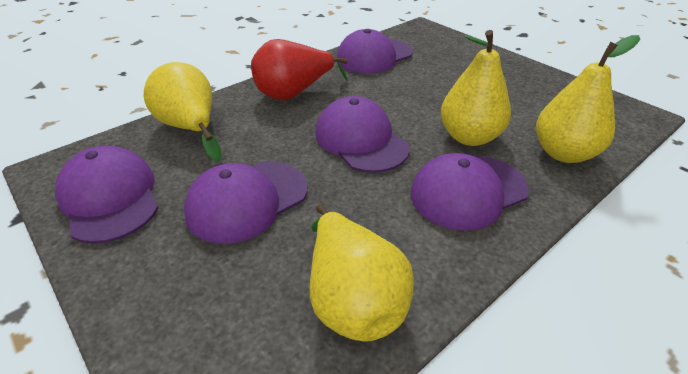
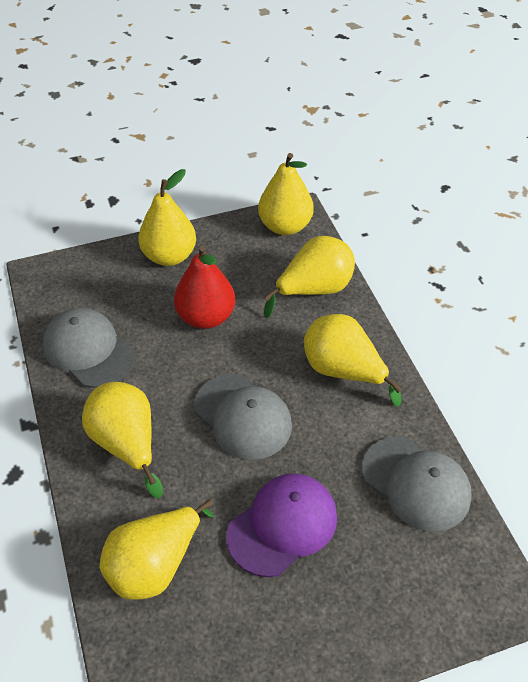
grey cap: none = 0 -> [43,308,135,388] [194,374,292,460] [362,436,472,532] = 3
purple cap: [55,146,158,244] [184,162,307,244] [315,96,410,173] [337,29,413,73] [411,153,529,231] = 5 -> [226,473,337,577] = 1
yellow pear: [144,62,222,161] [310,204,414,342] [441,30,511,146] [536,35,640,163] = 4 -> [82,382,163,498] [100,499,214,600] [138,169,196,266] [258,153,314,235] [264,236,355,318] [304,314,402,406] = 6

